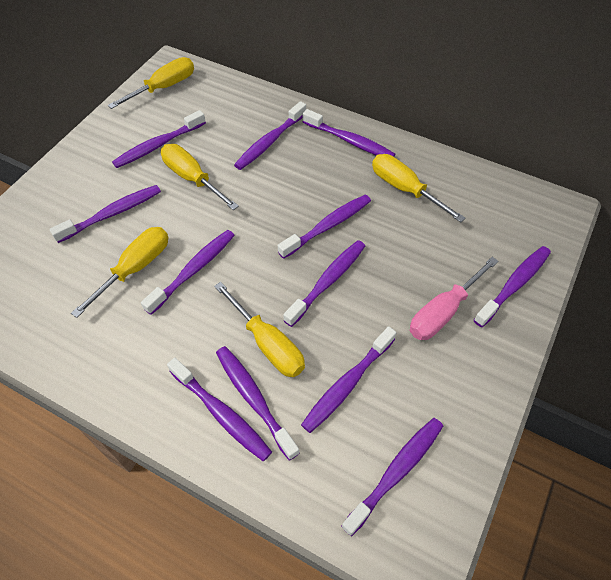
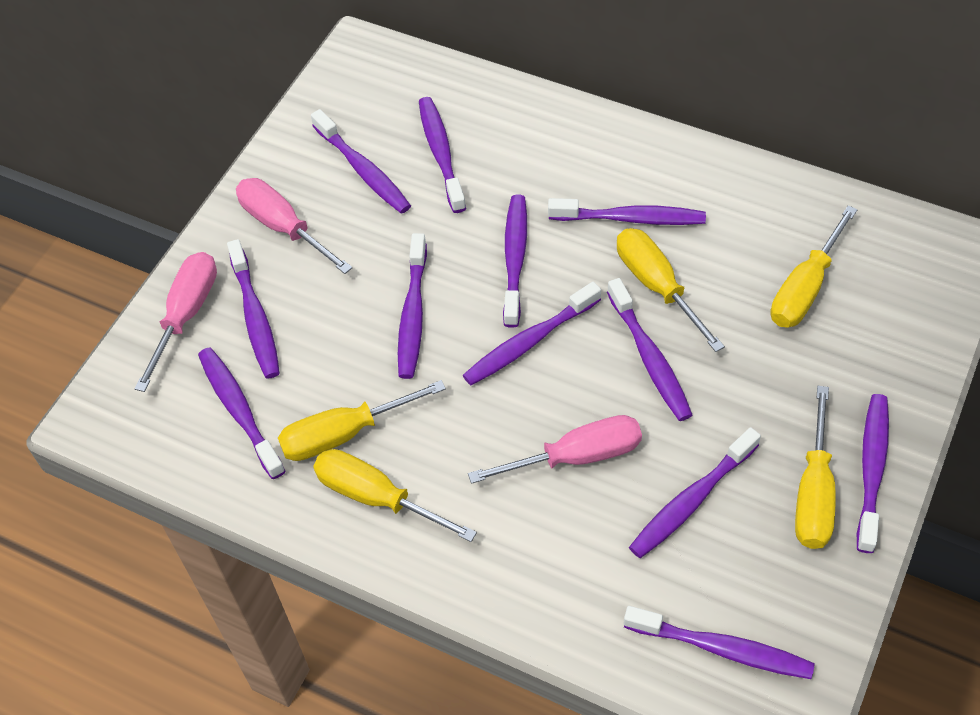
pink screwdriver: [410,257,498,340] = 1 -> [134,252,217,392] [236,178,352,274] [468,415,642,484] = 3

